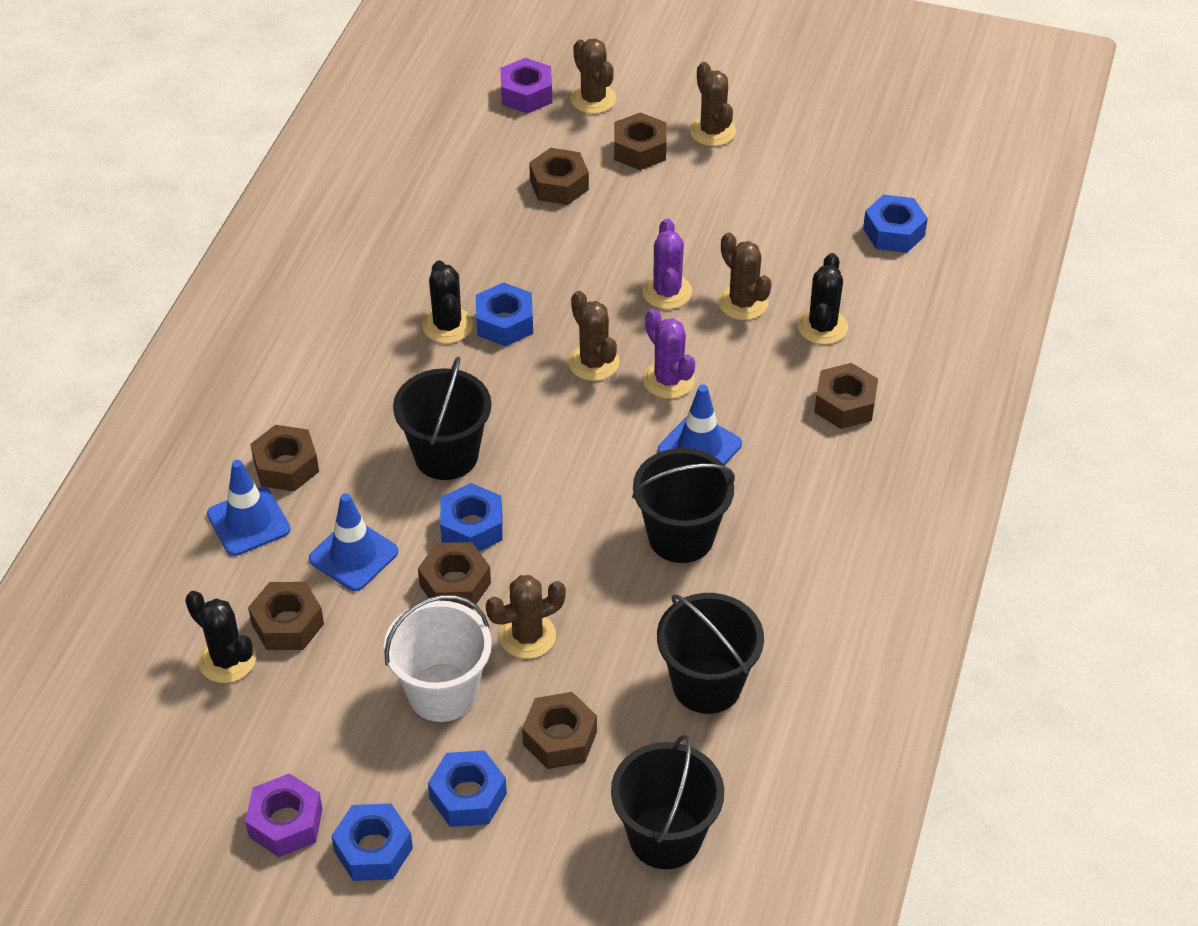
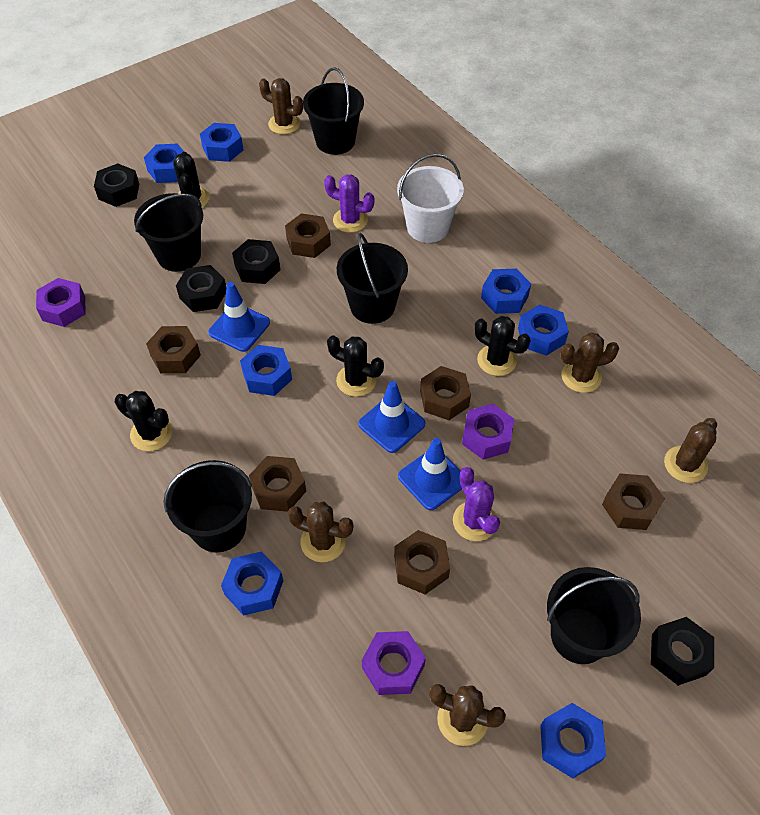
black bucket: [393,356,491,480] [611,734,724,869] [632,448,735,563] [657,593,764,714] = 4 -> [134,193,203,272] [163,460,252,552] [303,67,364,155] [337,233,408,324] [547,567,641,664] = 5
black cactus: [185,591,256,683] [422,260,473,344] [797,253,848,345] = 3 -> [115,391,172,451] [173,152,210,208] [327,335,384,397] [474,316,531,376] = 4
black nut: none = 0 -> [94,163,139,207] [176,265,226,312] [232,239,280,284] [651,617,714,686] = 4
blue nut: [331,803,413,881] [428,750,507,827] [440,483,503,551] [476,282,533,346] [863,195,928,253] = 5 -> [144,144,184,183] [200,123,243,162] [221,552,283,616] [240,345,292,396] [481,269,531,314] [518,304,569,356] [540,703,606,778] = 7
brown nut: [248,582,324,650] [250,425,319,491] [418,542,491,609] [522,692,597,769] [529,148,589,205] [614,112,666,170] [814,363,878,429] = 7 -> [146,326,201,373] [249,456,306,512] [285,213,331,258] [394,530,450,594] [420,366,471,420] [602,473,665,530] = 6
purple nut: [245,773,323,857] [500,58,552,114] = 2 -> [36,278,86,327] [362,631,426,695] [462,404,514,460] = 3

